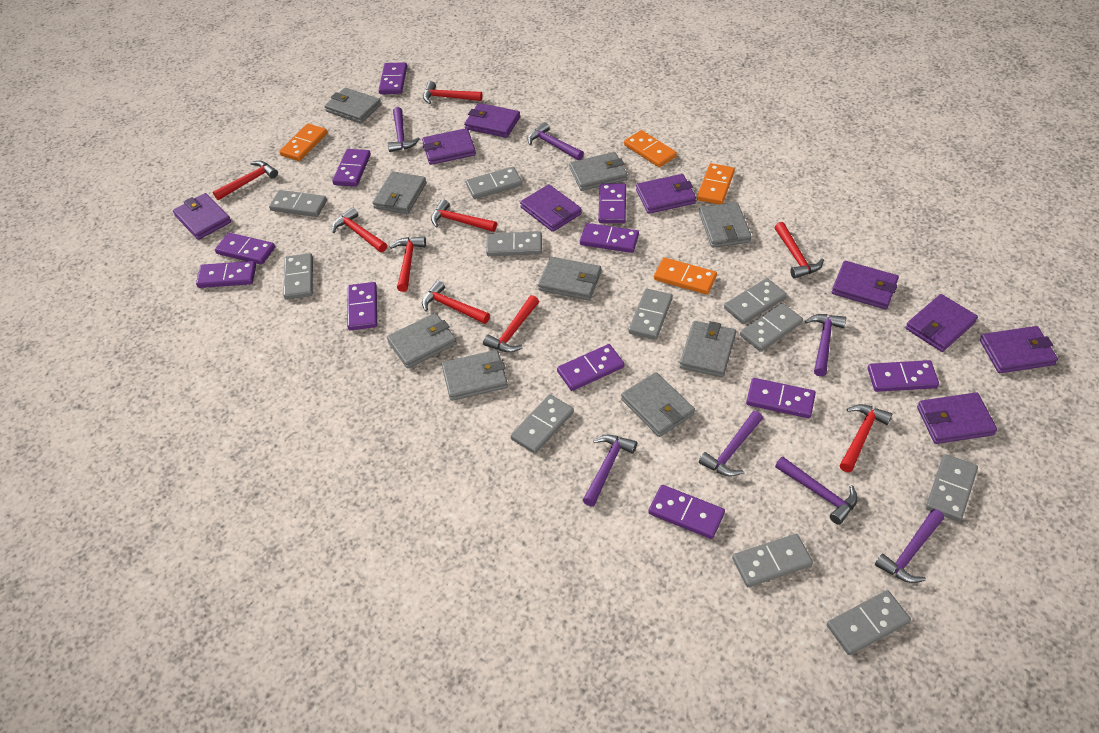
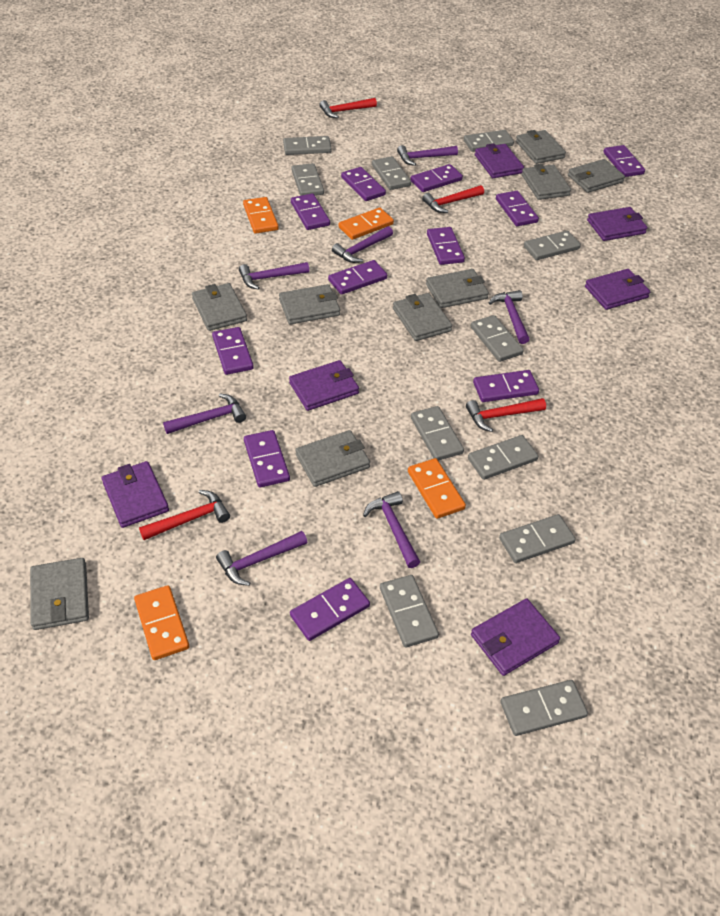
purple wallet: [173,193,231,240] [422,128,476,165] [464,103,520,138] [520,184,582,232] [636,174,696,214] [832,261,899,309] [905,294,978,352] [917,392,997,444] [980,326,1058,373] = 9 -> [102,461,169,528] [289,360,359,411] [471,598,560,676] [475,143,524,178] [585,269,650,310] [587,207,647,241] = 6
red hammer: [213,161,278,200] [332,207,387,252] [390,236,426,292] [422,281,490,324] [423,81,483,104] [431,200,497,232] [483,295,539,353] [774,222,824,279] [840,404,892,472] = 9 -> [139,490,230,540] [319,98,377,118] [422,185,484,213] [466,398,546,432] = 4

